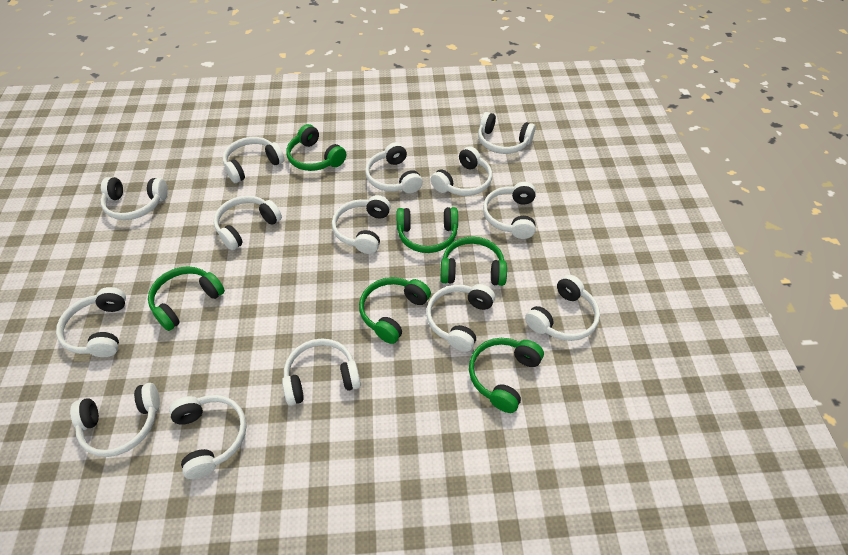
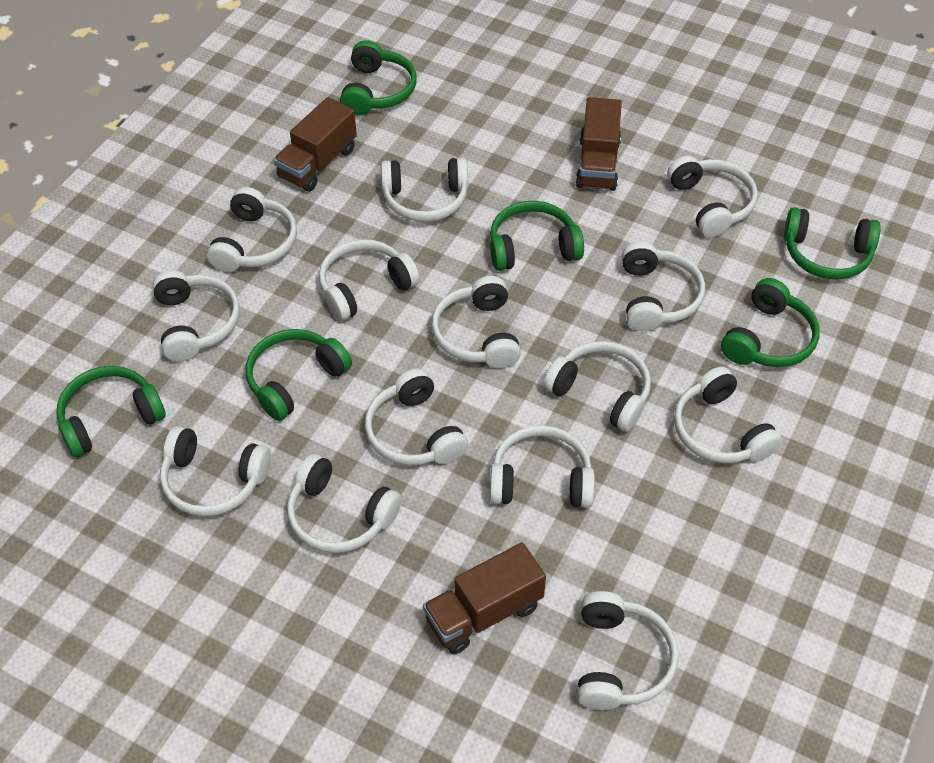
brown truck: none = 0 -> [274,97,357,192] [423,542,546,654] [575,97,622,191] = 3

